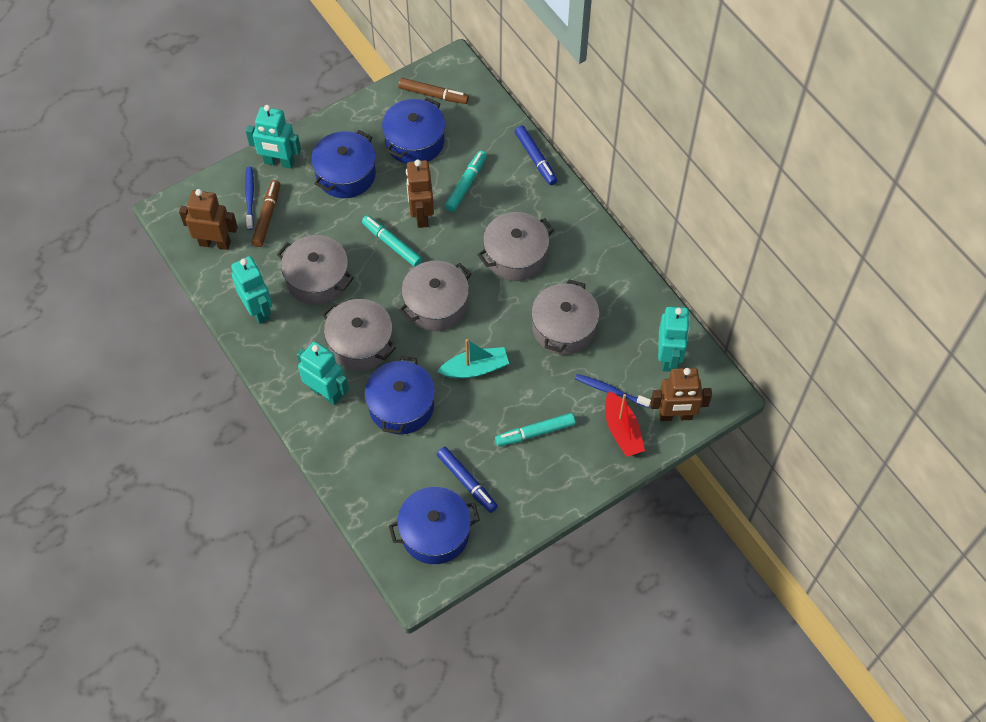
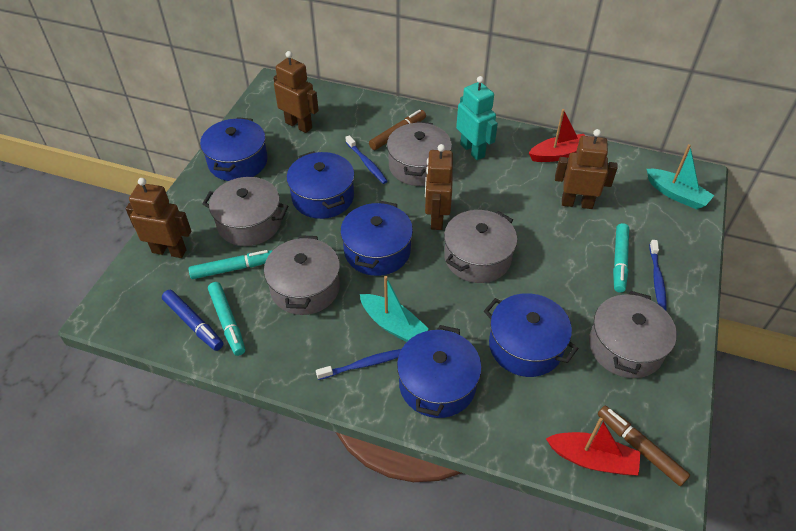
blue marker: [437,447,498,513] [515,126,557,185] = 2 -> [162,290,224,351] = 1
blue pot: [311,130,376,198] [364,356,435,435] [382,97,445,164] [389,487,480,564] = 4 -> [200,117,268,181] [287,151,355,219] [340,201,413,276] [397,325,482,418] [484,293,578,377] = 5
blue toothbrush: [245,167,254,230] [575,374,651,408] = 2 -> [316,349,401,380] [346,135,388,184] [649,240,666,311] = 3
brown robot: [179,189,238,250] [406,160,434,228] [650,368,712,421] = 3 -> [126,178,191,258] [273,51,319,133] [425,144,453,230] [555,129,618,209] = 4
red boat: [605,391,645,457] = 1 -> [529,109,585,162] [546,418,641,475] = 2
turquoise boat: [437,339,509,378] = 1 -> [360,276,429,342] [646,144,714,209] = 2
turquoise robot: [231,256,272,324] [246,105,301,169] [297,341,349,405] [658,306,690,372] = 4 -> [456,76,498,160] = 1

